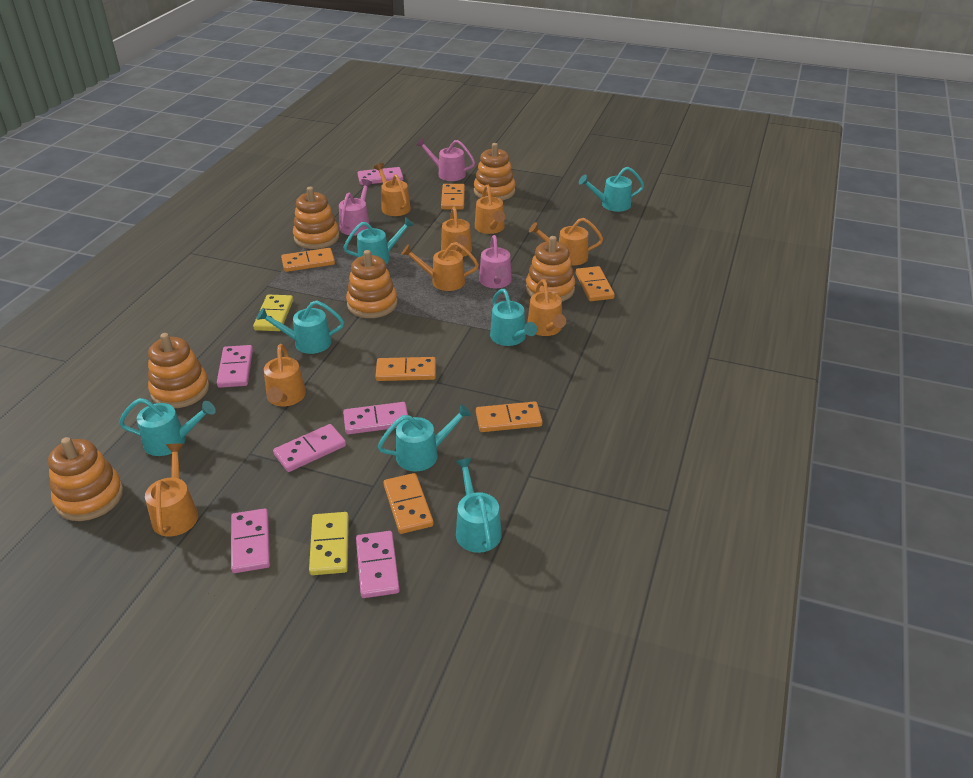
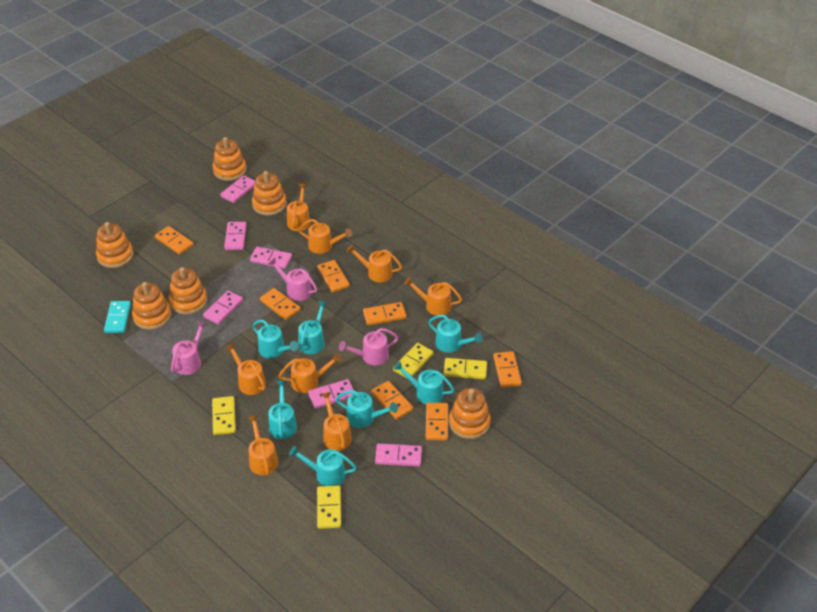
orange domino: [281,248,335,272] [375,357,436,381] [383,473,434,534] [441,184,465,210] [476,401,542,432] [576,266,615,301] = 6 -> [155,226,194,255] [260,288,301,320] [317,260,350,292] [363,302,406,325] [372,381,413,420] [426,403,448,441] [493,351,522,388] = 7
turquoise domino: none = 0 -> [104,301,131,333] = 1
yellow domino: [253,295,293,331] [309,512,349,575] = 2 -> [212,396,236,435] [317,485,341,529] [393,343,434,378] [443,358,487,379] = 4

